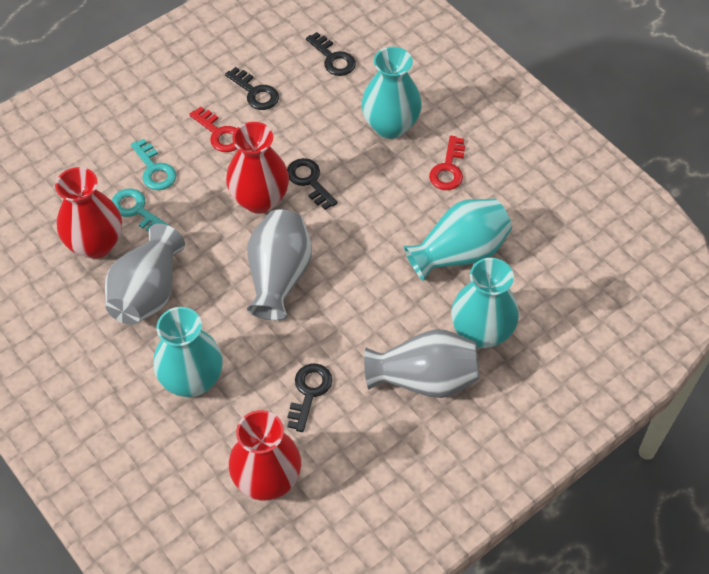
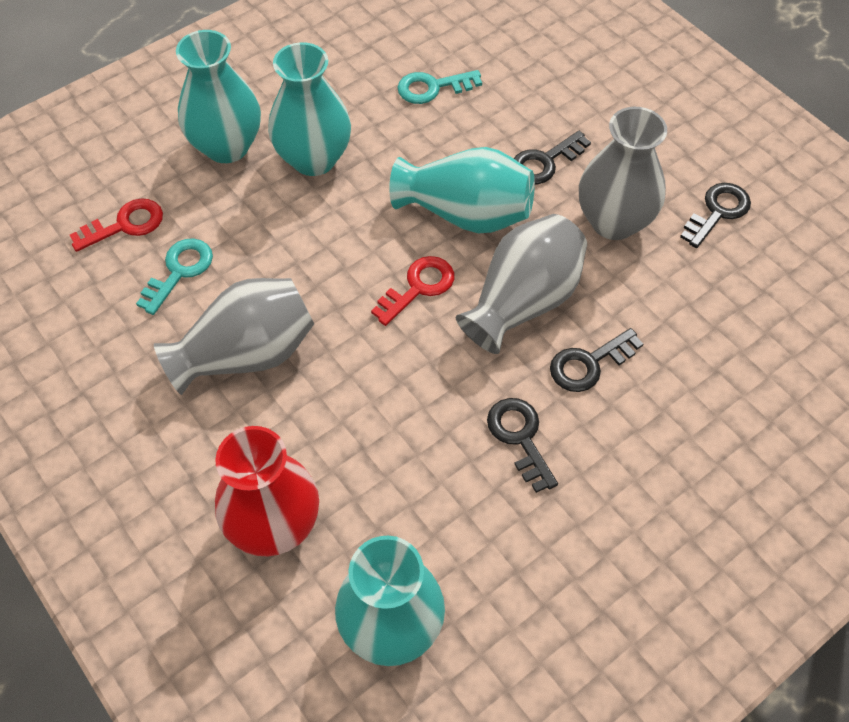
red vase: [55,167,122,259] [226,122,289,214] [229,410,301,501] = 3 -> [215,426,319,557] = 1

